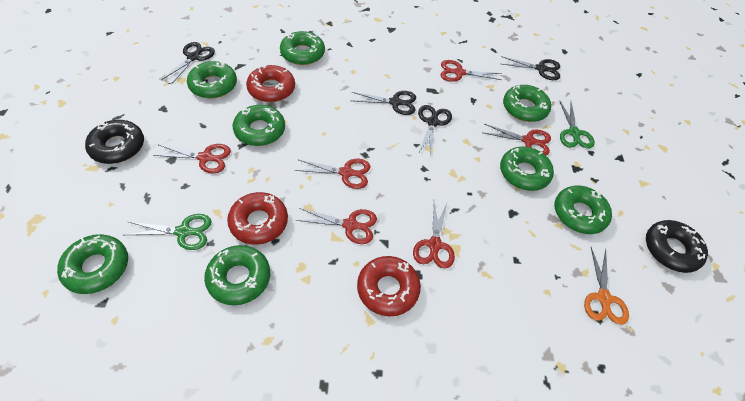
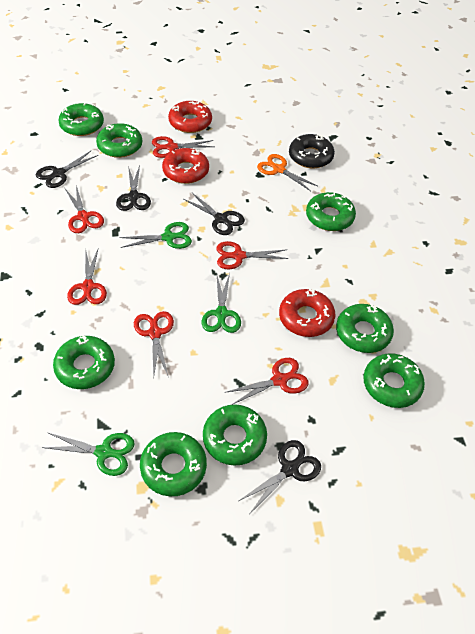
black donut: [85,120,144,164] [646,220,708,273] = 2 -> [289,134,335,168] = 1
green scissors: [125,214,212,250] [559,100,595,149] = 2 -> [42,433,135,476] [119,222,192,249] [202,273,241,333] = 3

